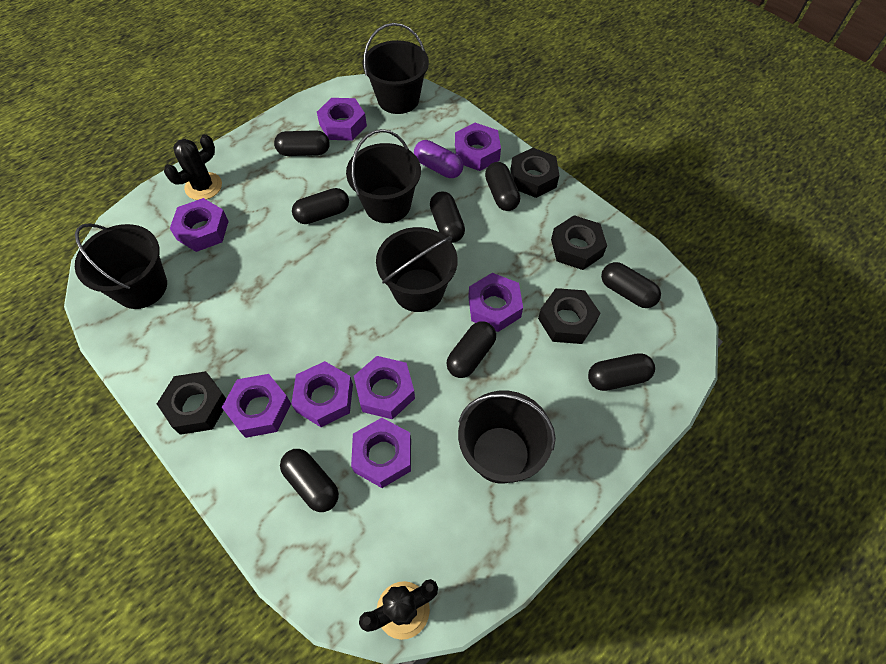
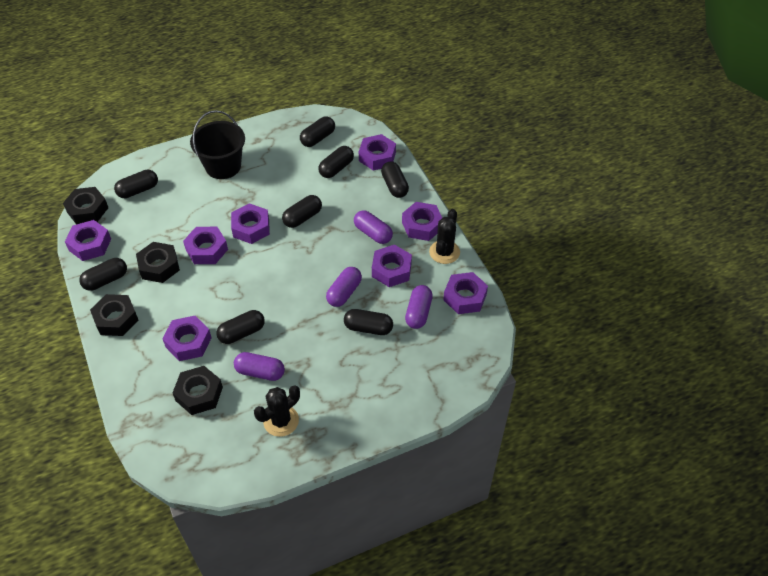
black bucket: [75,223,167,309] [346,129,421,223] [363,23,429,114] [376,227,458,312] [458,390,556,484] = 5 -> [190,110,245,179] = 1
purple capsule: [414,140,464,178] = 1 -> [234,352,285,381] [326,267,362,307] [354,210,393,244] [405,285,433,329] = 4

